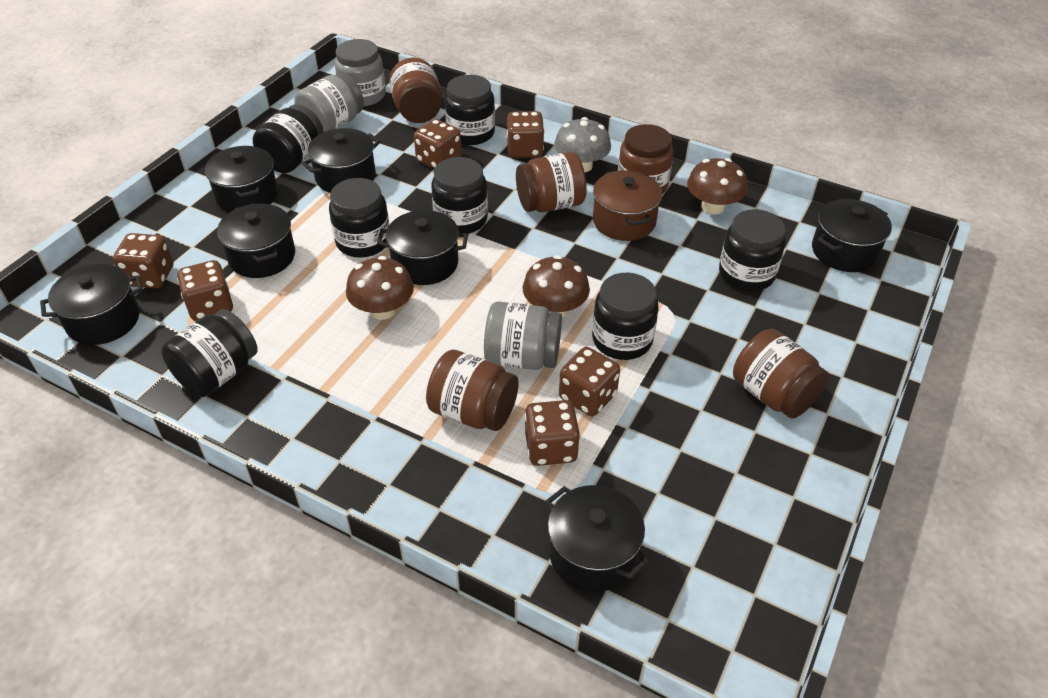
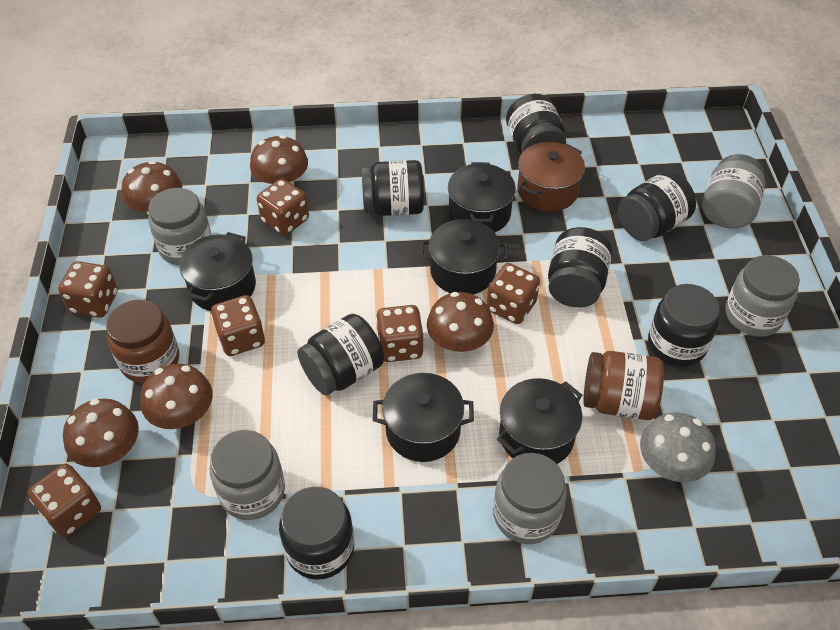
black pot: [40,264,143,345] [205,146,278,212] [217,203,295,278] [302,128,380,193] [377,210,468,285] [546,485,649,592] [812,199,892,272] = 7 -> [179,232,256,311] [373,373,474,462] [420,219,508,294] [448,162,516,232] [497,378,582,464] = 5
brown jar: [389,58,442,123] [426,350,518,431] [516,152,587,212] [618,124,674,194] [733,329,829,419] = 5 -> [106,299,179,383] [583,351,664,420] = 2
brown mushroom: [346,256,414,320] [523,255,590,317] [687,158,747,214] = 3 -> [63,398,139,467] [122,161,182,215] [140,364,213,429] [250,135,308,185] [427,292,494,353] = 5
grey jar: [294,73,364,132] [335,39,386,106] [484,301,562,370] = 3 -> [148,188,211,265] [210,430,285,520] [493,453,567,544] [702,154,765,229] [725,255,800,337] = 5

